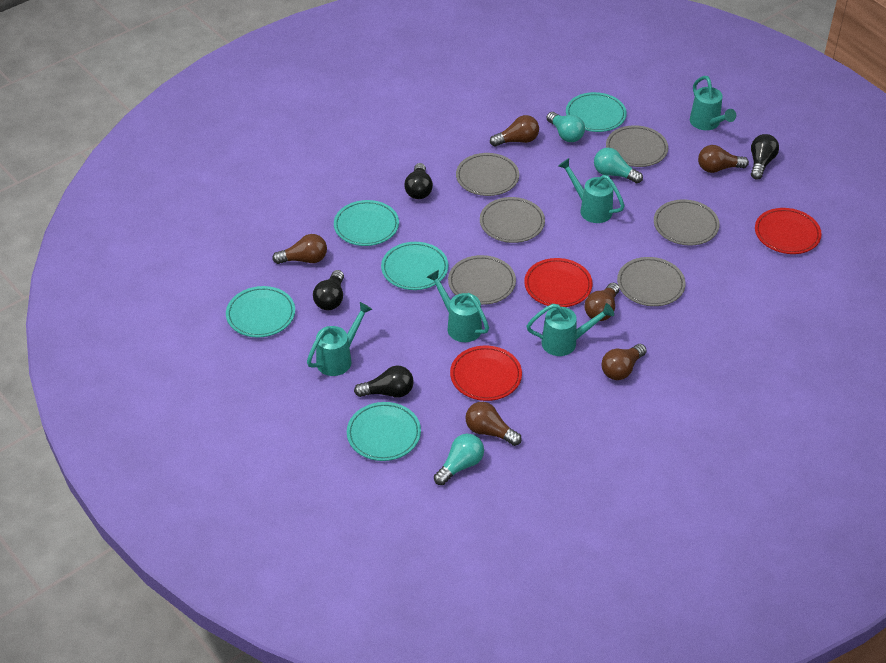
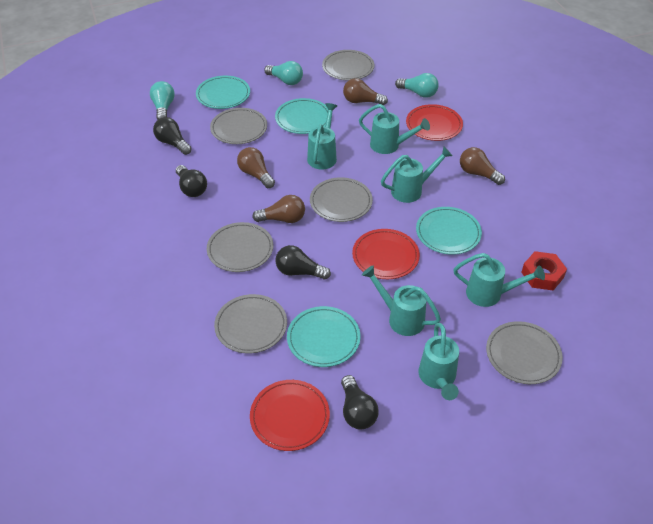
brown light bulb: [272,234,327,264] [465,402,522,446] [490,115,539,147] [584,283,619,321] [602,344,647,380] [698,145,749,173] = 6 -> [237,147,275,188] [252,195,305,223] [343,78,388,105] [460,147,505,185] = 4
red nut: none = 0 -> [521,251,567,290] = 1
turquoise plate: [226,286,295,337] [334,200,399,246] [347,402,421,461] [381,242,448,290] [566,92,627,132] = 5 -> [196,76,250,109] [275,98,328,134] [287,306,361,367] [416,207,482,255] = 4
turquoise watering can: [307,302,373,376] [427,270,489,342] [527,303,614,356] [558,158,625,223] [690,76,736,130] = 5 -> [307,103,337,170] [359,104,430,154] [362,265,441,336] [381,147,452,203] [418,323,459,400] [454,253,545,307] = 6

